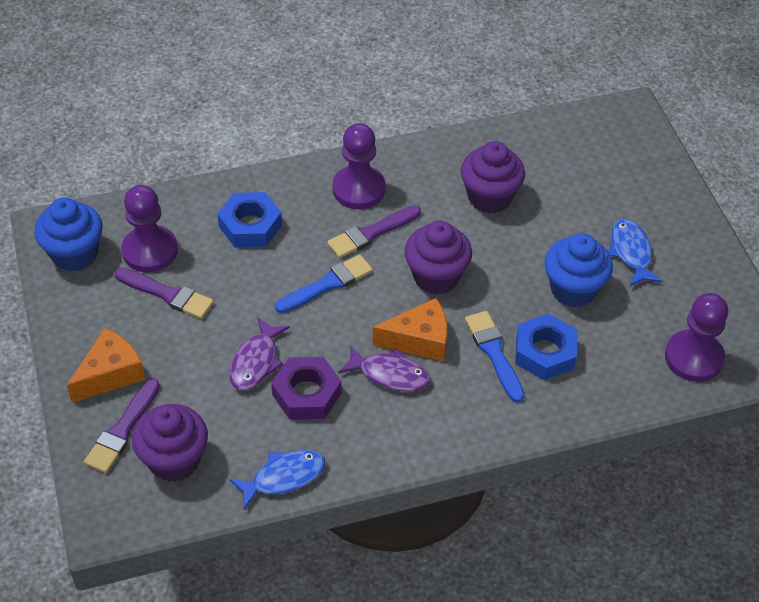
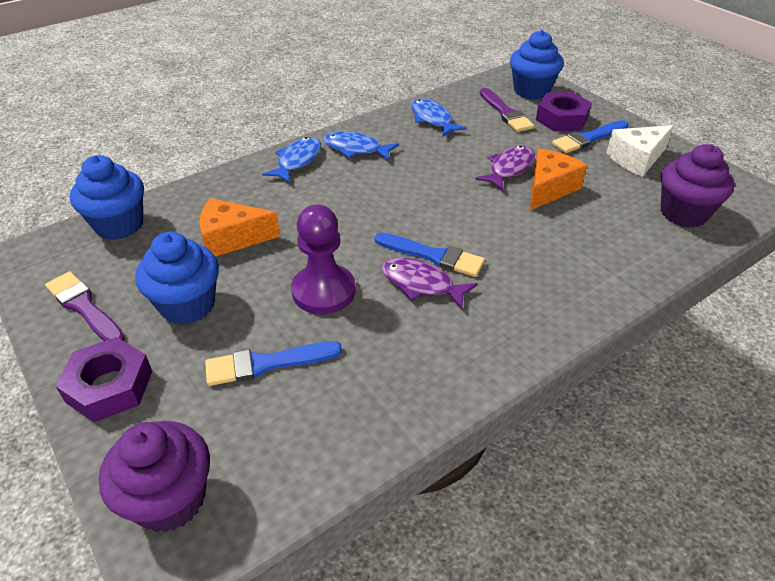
blue brush: [275,254,373,313] [465,311,524,403] = 2 -> [205,341,342,386] [374,232,485,277] [552,120,629,153] = 3
blue cupcake: [34,198,103,271] [545,233,613,307] = 2 -> [70,155,144,240] [135,231,219,325] [510,30,564,100] = 3
blue fish: [229,450,326,510] [608,219,662,286] = 2 -> [262,137,321,183] [323,131,399,161] [411,98,467,136] = 3
blue nut: [218,192,282,247] [515,313,577,380] = 2 -> none = 0
purple brush: [84,378,160,473] [115,268,214,319] [327,205,421,258] = 3 -> [45,271,125,341] [480,88,534,132] = 2
purple cupcake: [132,404,208,482] [404,221,472,295] [461,141,525,214] = 3 -> [98,421,210,533] [661,144,735,228] = 2
purple nut: [271,357,342,420] = 1 -> [56,337,152,422] [536,92,592,131] = 2
purple pawn: [121,185,178,272] [332,123,386,209] [665,293,728,382] = 3 -> [291,205,356,314] = 1
white cheese: none = 0 -> [606,125,674,177] = 1

